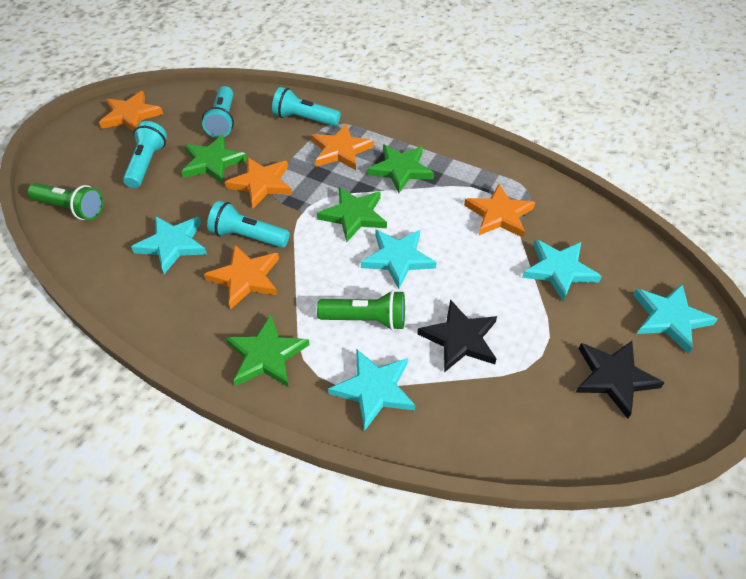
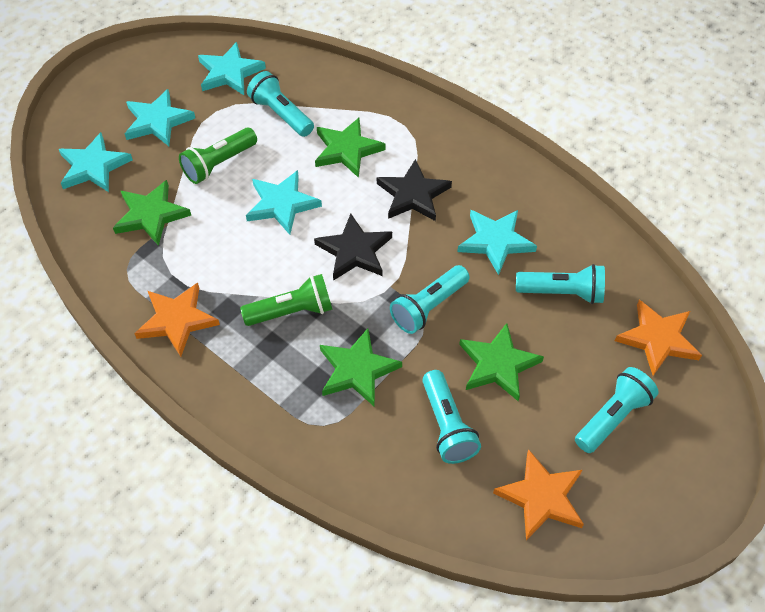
orange star: [99,91,163,132] [204,245,279,309] [225,157,292,208] [311,124,374,170] [464,184,535,238] = 5 -> [134,283,220,357] [493,449,584,540] [615,300,702,376] = 3
turquoise flashlight: [123,121,167,188] [202,86,234,138] [207,201,290,248] [272,87,341,126] = 4 -> [247,71,314,137] [390,265,470,334] [422,370,481,464] [516,264,605,304] [575,367,659,453] = 5

